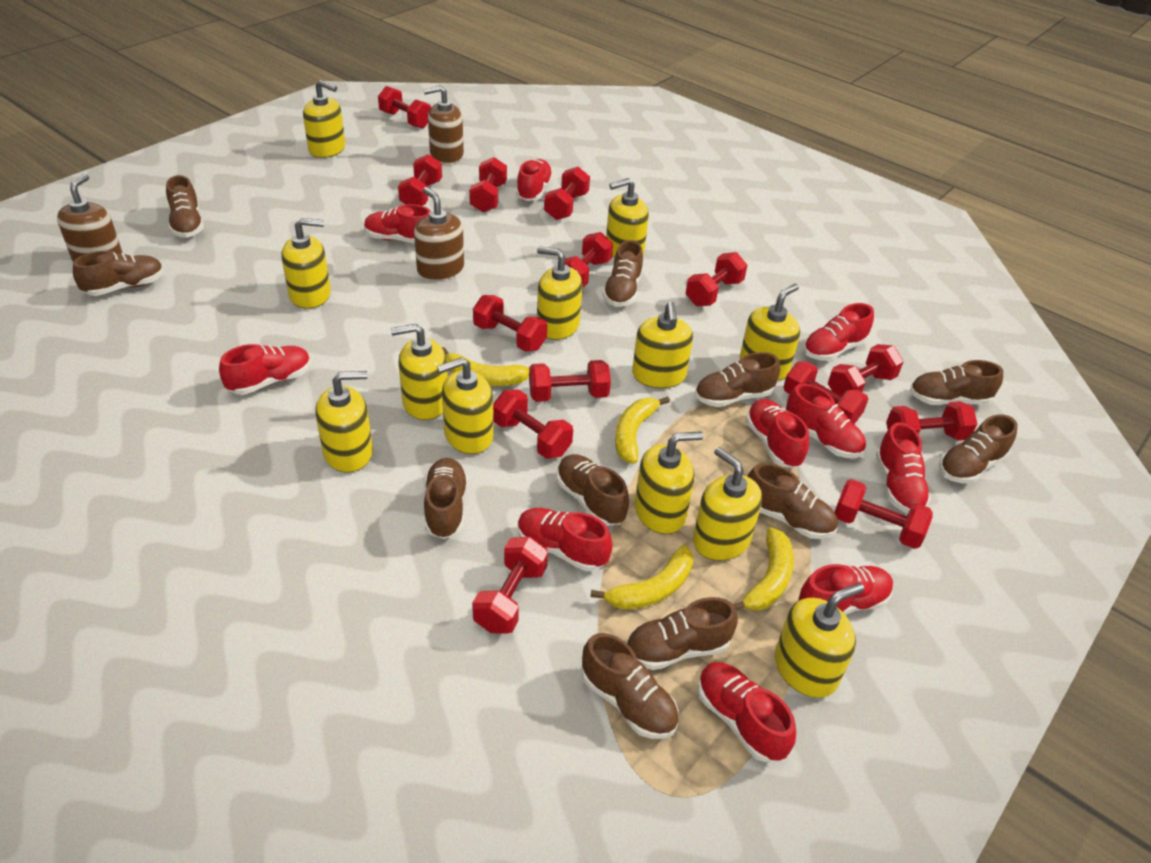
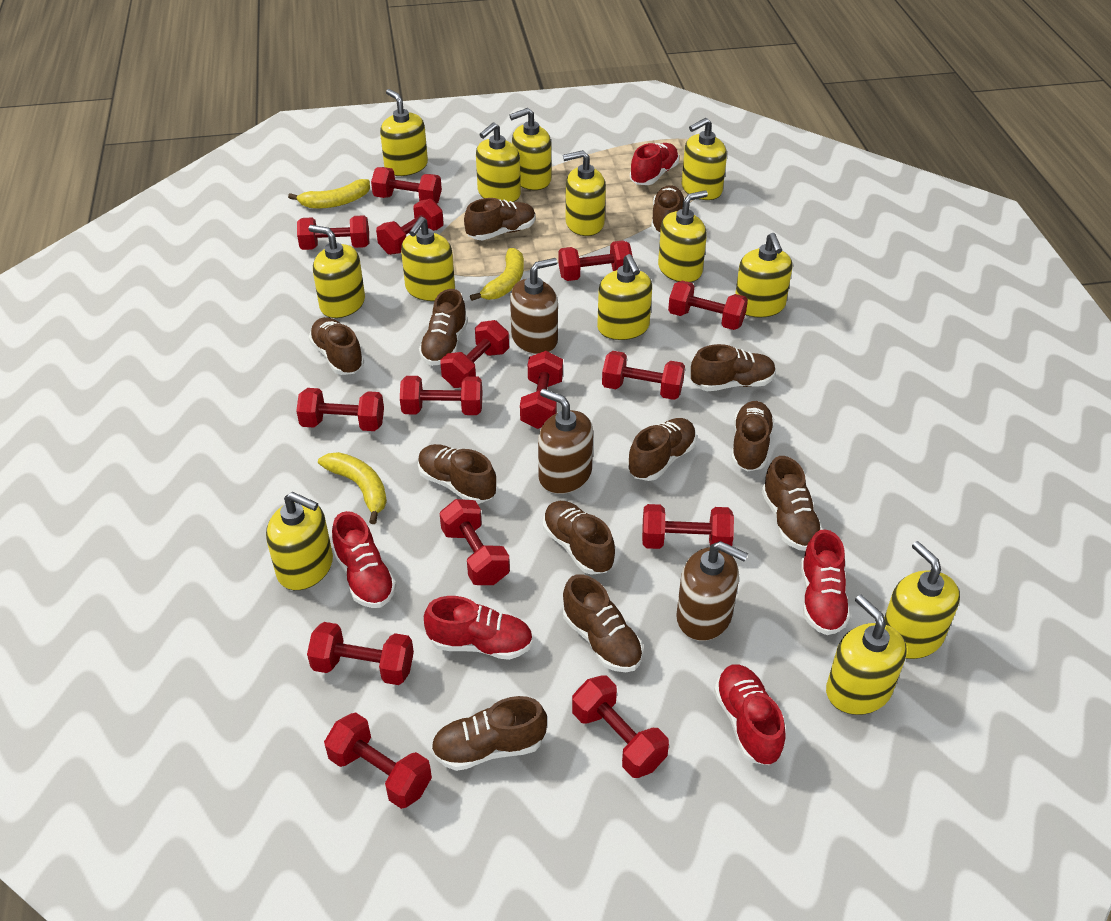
brown shoe: [73,251,164,296] [166,175,204,238] [424,458,468,539] [556,454,629,526] [582,633,679,739] [603,240,643,307] [627,597,738,670] [695,352,780,407] [747,463,838,539] [910,360,1003,405] [939,415,1018,484] = 11 -> [309,317,364,375] [418,444,496,504] [419,289,468,365] [431,696,547,771] [464,198,536,240] [543,501,615,575] [563,574,643,672] [628,418,697,481] [651,185,685,234] [691,344,776,391] [731,401,774,471] [762,456,823,551] = 12
red dumbbell: [378,86,431,128] [398,154,442,206] [469,157,507,212] [472,537,548,634] [473,295,547,352] [493,389,573,459] [529,360,611,402] [544,167,590,220] [565,232,613,288] [686,252,747,306] [783,361,868,424] [828,344,904,396] [835,479,933,549] [886,401,977,441] = 14 -> [296,388,384,431] [297,215,369,250] [307,622,414,685] [324,712,432,809] [371,167,442,204] [376,199,444,255] [400,376,482,415] [440,320,509,388] [440,499,510,585] [520,351,563,429] [558,240,633,281] [572,675,669,778] [602,351,685,400] [642,504,734,549] [668,281,748,330] = 15
red shoe: [219,344,311,395] [364,204,431,244] [516,159,553,201] [518,508,613,571] [698,662,796,762] [746,399,809,468] [786,384,866,458] [798,564,893,615] [803,303,874,361] [876,422,931,513] = 10 -> [332,511,396,608] [424,596,533,660] [630,143,679,185] [714,664,786,765] [801,529,851,635] = 5
yellow banana: [442,347,529,386] [590,545,693,610] [615,396,670,464] [733,527,794,611] = 4 -> [288,179,370,209] [318,452,387,524] [470,248,524,301] = 3
yellow soap dispenser: [281,218,331,309] [303,80,345,158] [316,371,373,473] [391,324,448,420] [437,357,494,454] [537,246,583,340] [606,178,649,258] [632,302,693,388] [635,431,703,534] [693,447,762,561] [740,284,800,381] [775,583,864,698] = 12 -> [266,492,333,590] [309,225,365,318] [380,89,428,176] [401,216,455,301] [476,122,521,202] [509,108,551,190] [563,150,606,236] [597,254,652,340] [658,190,708,282] [682,118,727,200] [735,233,792,317] [826,595,907,715] [884,541,960,659] = 13

